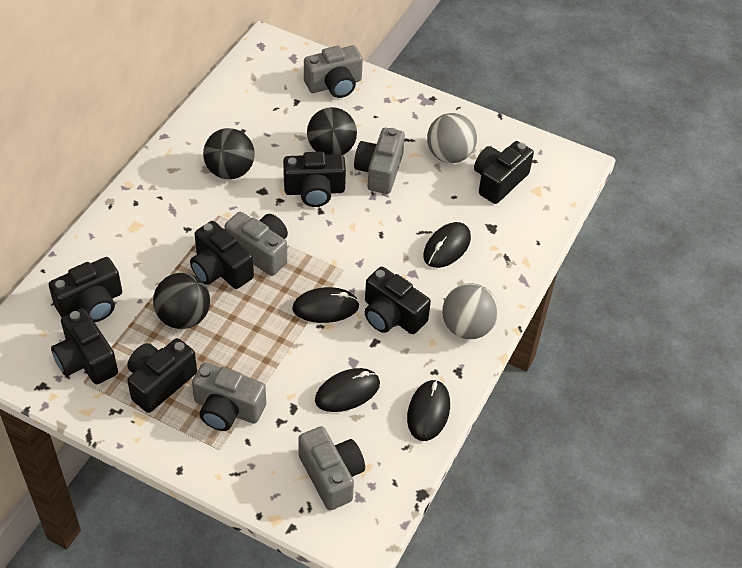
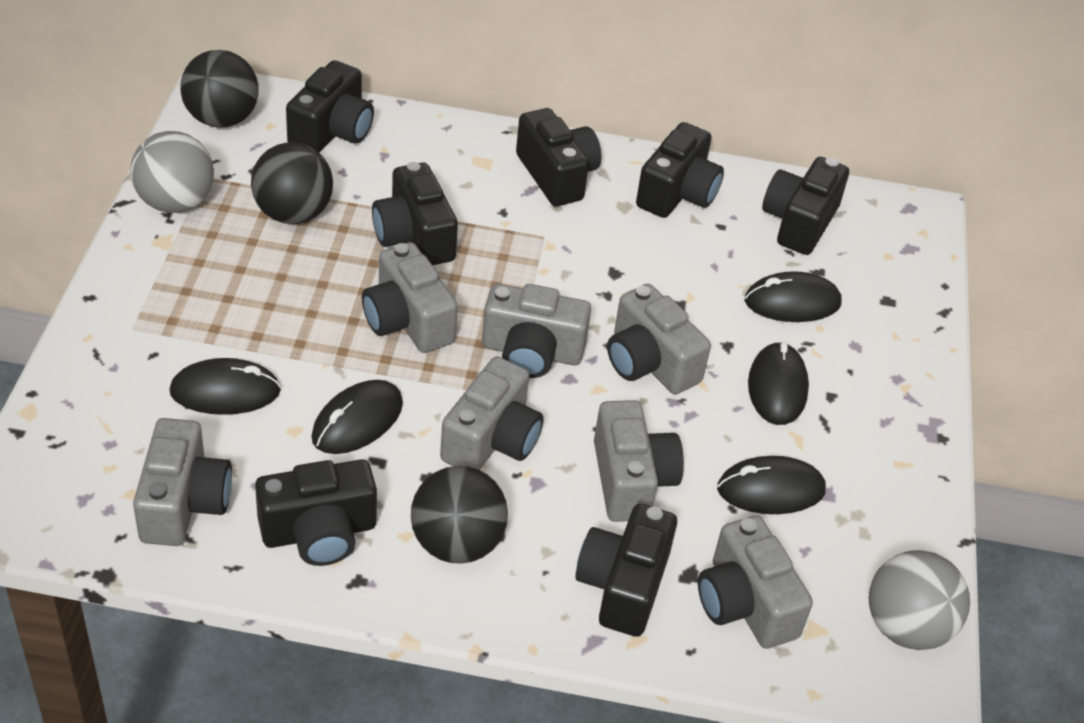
black mouse: [292,287,360,323] [315,368,380,412] [407,380,450,441] [423,222,471,268] = 4 -> [169,358,281,415] [311,380,403,454] [717,456,826,514] [745,271,841,322] [748,342,809,425] = 5
grey camera: [192,363,266,431] [224,212,288,276] [298,426,365,510] [304,45,363,98] [354,128,405,194] = 5 -> [133,418,232,546] [362,242,458,353] [440,356,544,470] [482,284,591,378] [594,400,684,522] [607,284,711,394] [698,515,813,649] = 7

